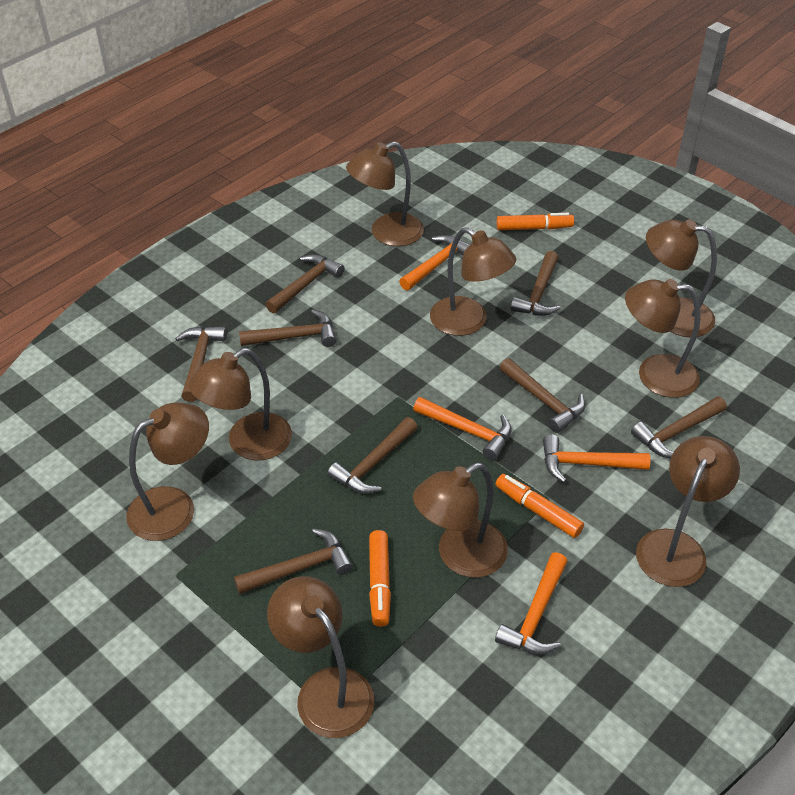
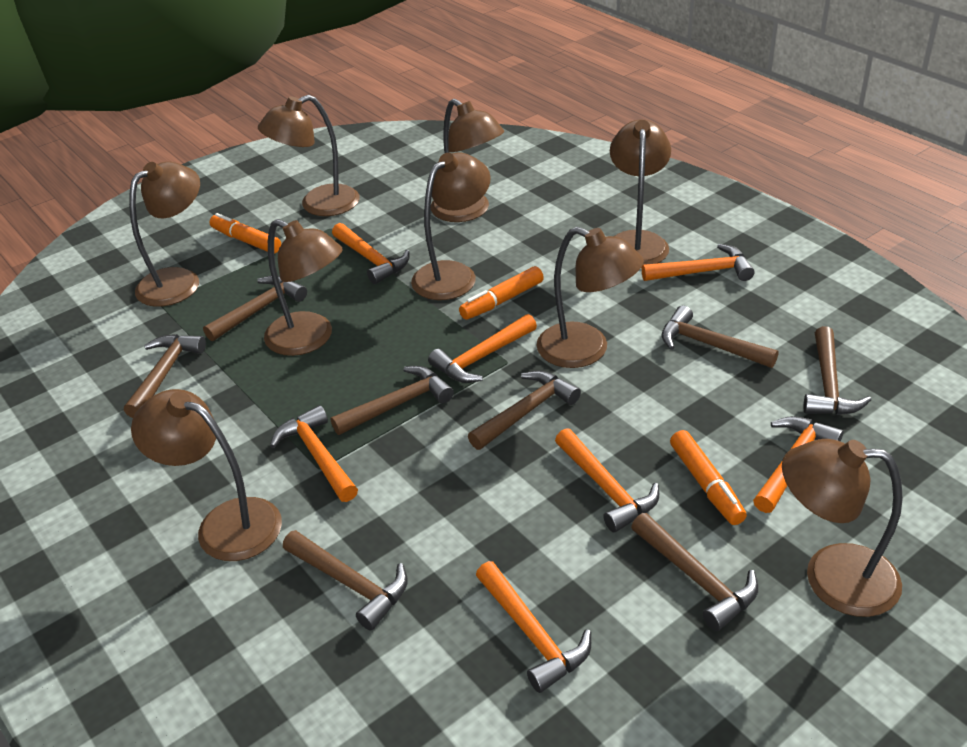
orange hammer: [399,235,470,291] [413,397,512,460] [495,552,568,654] [543,434,650,483] = 4 -> [270,405,358,502] [332,223,410,284] [428,314,537,383] [476,561,591,693] [555,428,659,533] [642,244,755,281] [753,416,843,513] = 7

